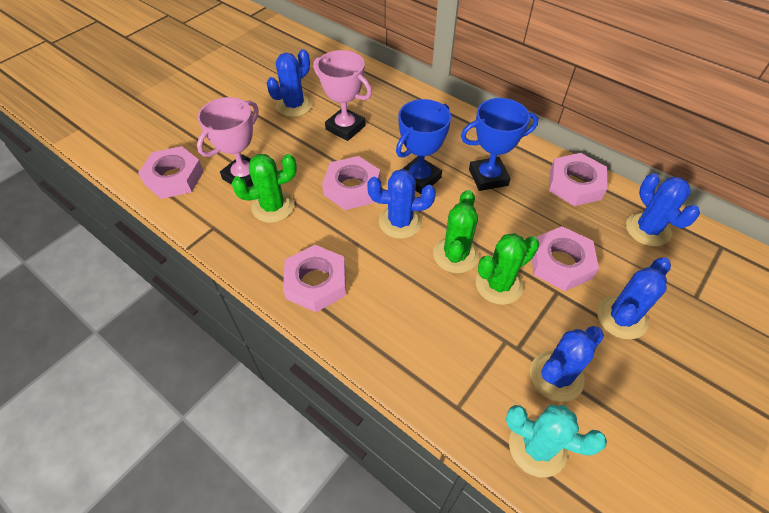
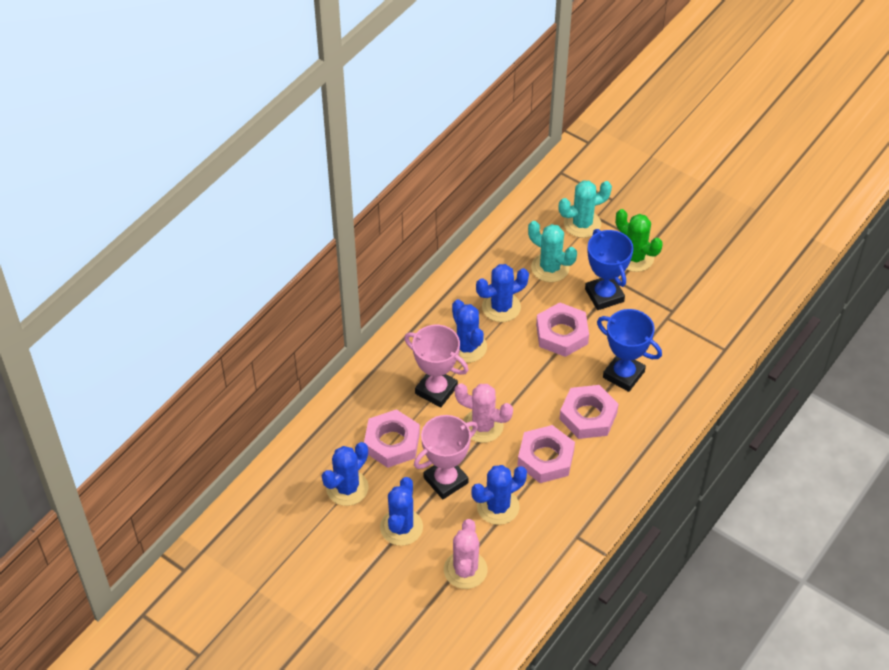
green cactus: [231,154,297,223] [433,190,479,273] [476,233,539,305] = 3 -> [616,209,663,272] = 1
pink cactus: none = 0 -> [444,519,488,589] [455,383,513,443] = 2
pink nut: [138,146,204,199] [283,245,346,312] [322,156,380,210] [532,226,599,291] [549,153,607,206] = 5 -> [364,409,420,468] [517,425,575,483] [536,302,589,357] [559,385,619,439] = 4
turquoise cactus: [506,405,607,478] = 1 -> [528,221,577,282] [558,180,612,238] = 2

